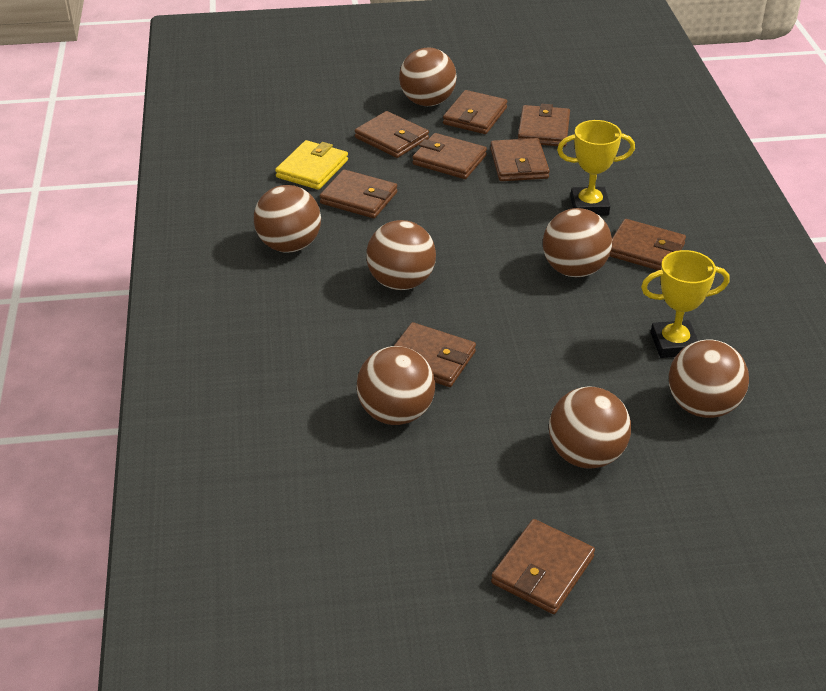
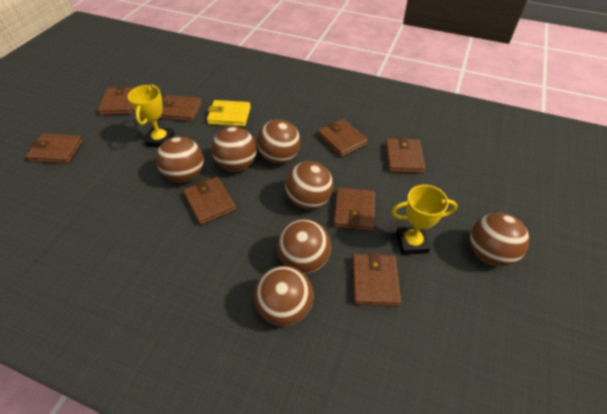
brown wallet: [319,169,397,218] [355,111,429,158] [394,322,476,387] [412,133,487,179] [443,90,507,134] [490,138,550,181] [491,519,595,614] [518,104,570,147] [610,219,686,270] = 9 -> [26,134,83,164] [98,86,136,115] [159,95,202,122] [183,177,236,225] [317,119,368,157] [333,188,375,231] [352,252,401,306] [385,137,425,173] = 8

